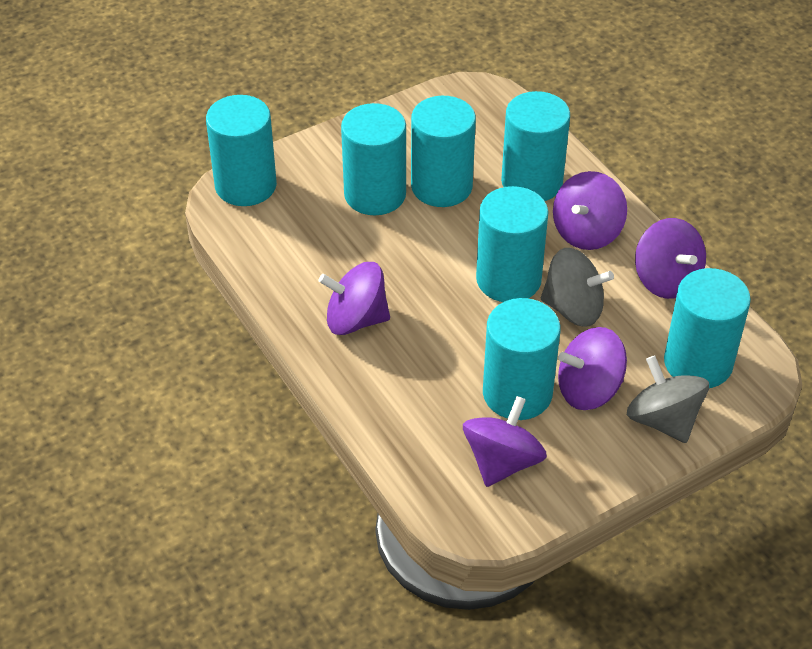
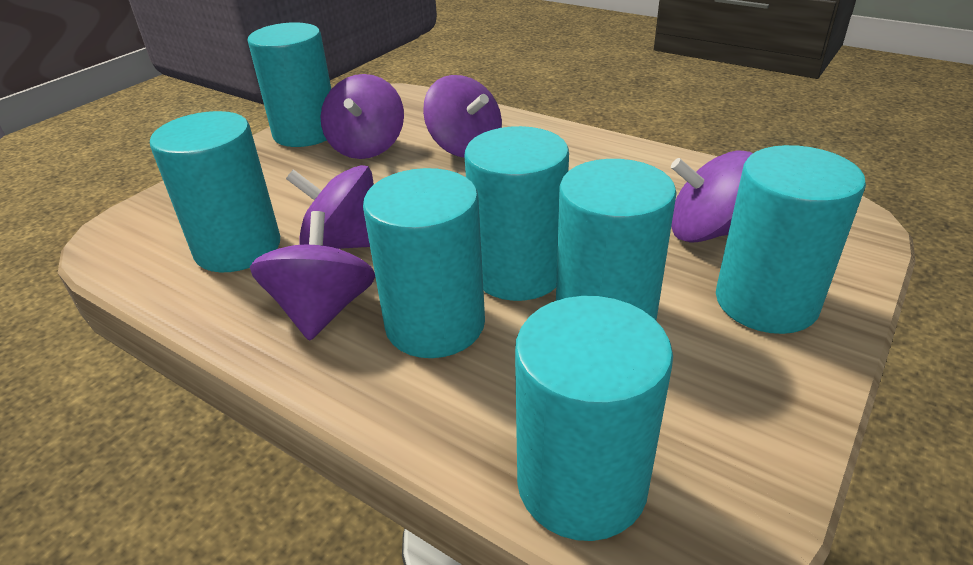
grey spinning top: [541,248,614,327] [627,355,709,443] = 2 -> none = 0

